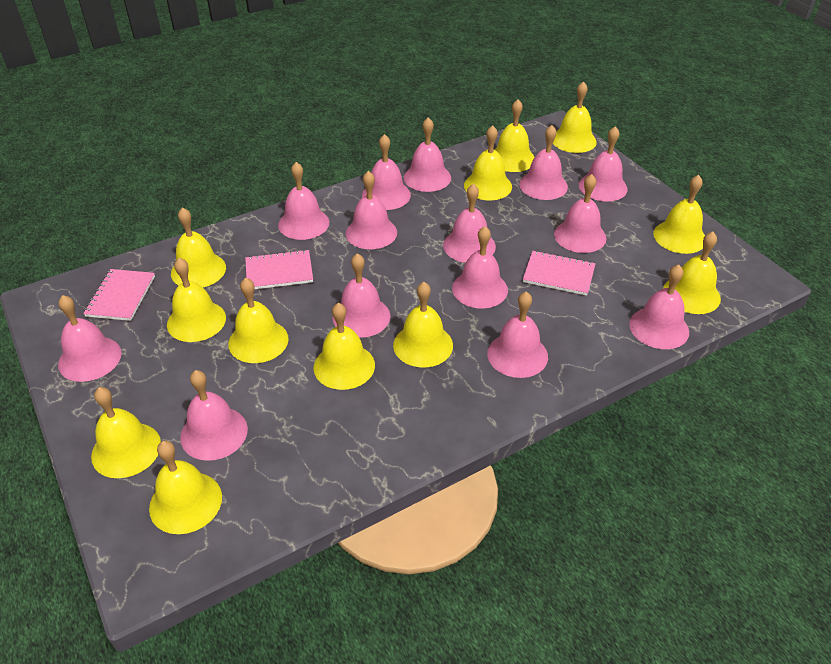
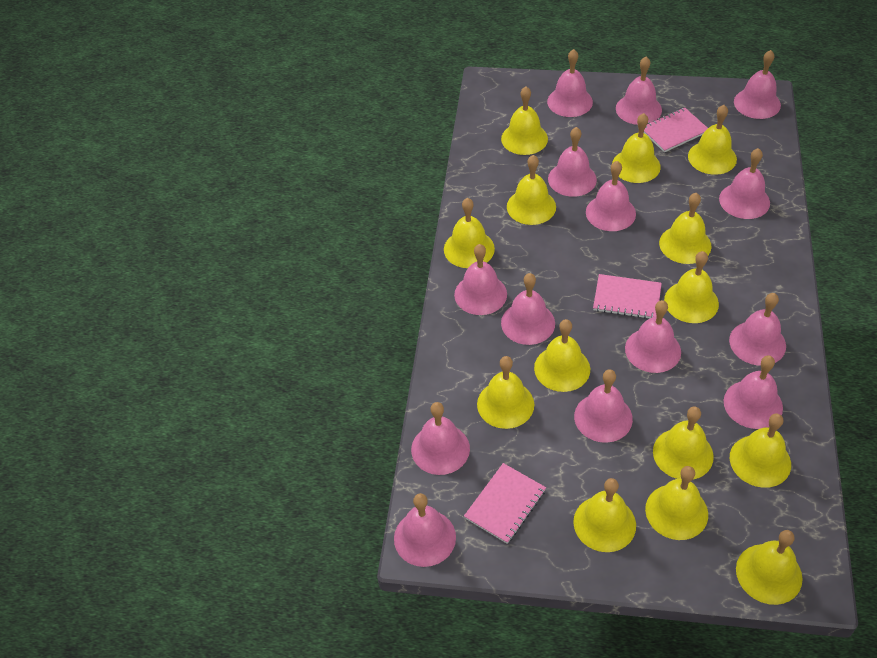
yellow bell: [91,387,161,478] [149,440,222,534] [167,258,226,342] [171,207,226,287] [228,278,289,363] [313,303,375,390] [393,282,453,368] [464,125,512,200] [494,99,535,172] [553,81,597,153] [653,175,705,254] [663,231,721,314] = 12 -> [444,198,495,268] [477,356,534,429] [501,87,548,155] [507,155,556,225] [534,319,590,392] [573,478,636,552] [612,113,661,183] [645,466,708,540] [653,406,714,479] [659,193,712,264] [664,251,719,323] [688,105,737,175] [730,413,791,488] [736,530,803,605] = 14

